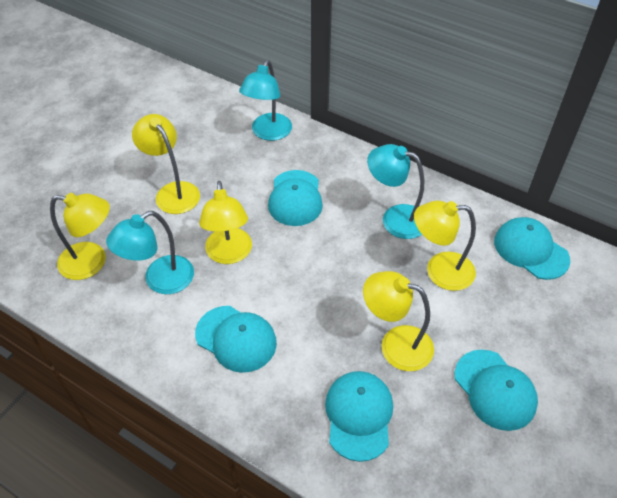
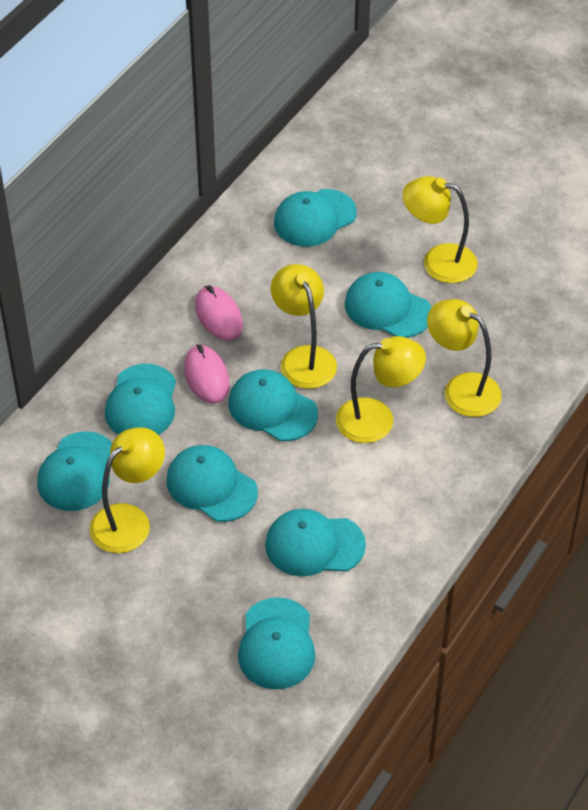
pink mouse: none = 0 -> [184,345,230,404] [195,285,243,341] = 2
turquoise cap: [195,306,277,373] [268,170,323,226] [325,371,393,462] [454,349,538,431] [494,217,570,280] = 5 -> [37,431,112,511] [105,364,176,435] [166,445,258,522] [228,369,318,441] [238,597,315,689] [265,509,366,576] [274,189,357,247] [345,272,431,338] = 8
turquoise lamp: [106,211,194,294] [239,60,292,141] [367,144,424,239] = 3 -> none = 0

